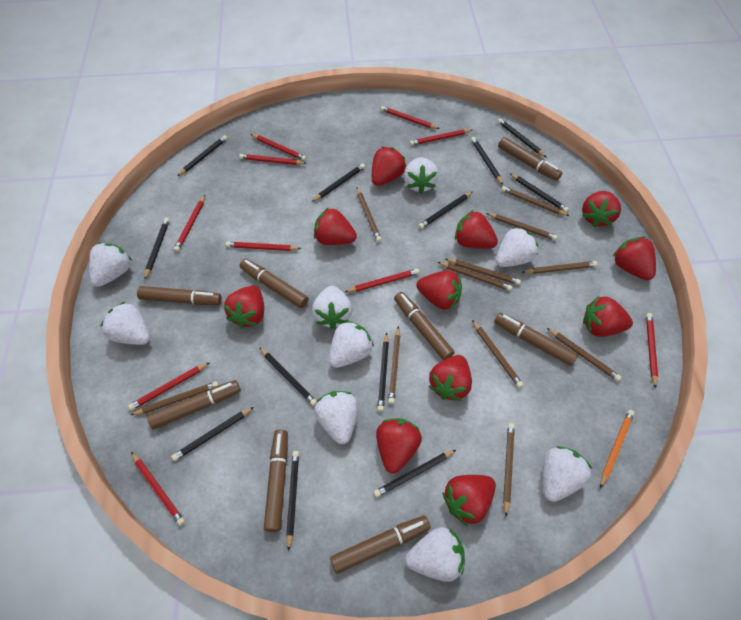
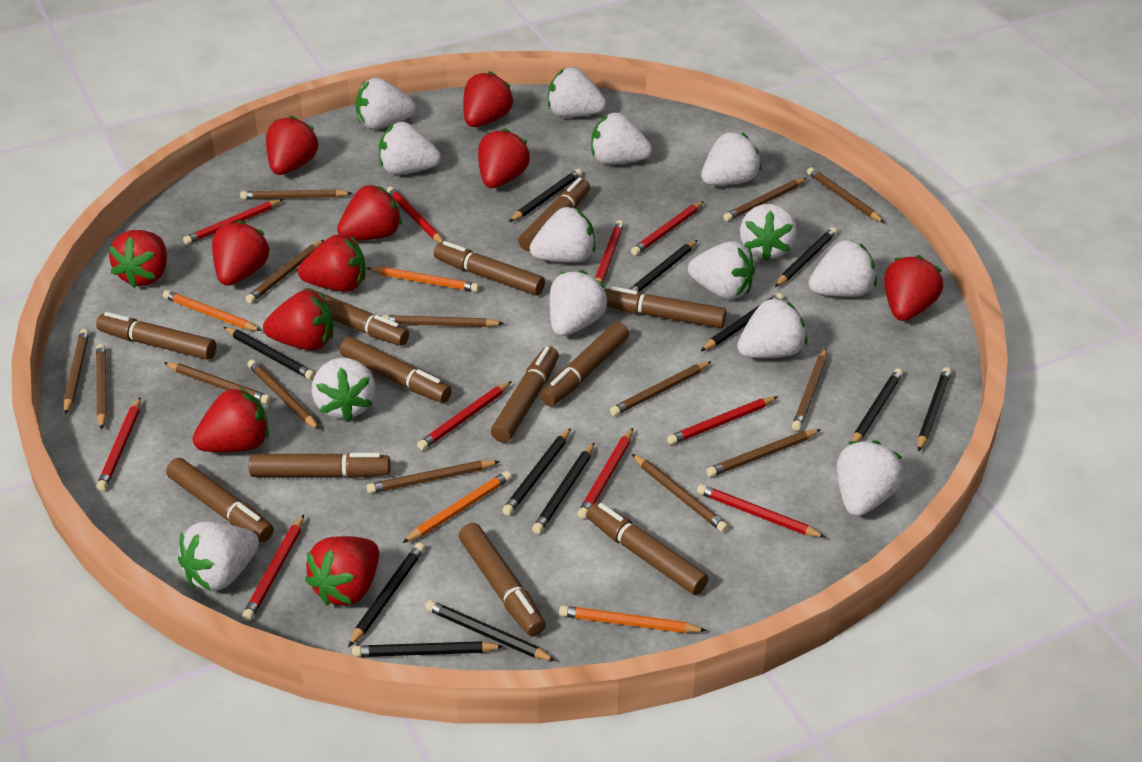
brown marker: [137,286,222,305] [147,380,241,429] [240,259,309,308] [264,430,288,532] [330,516,431,574] [394,292,455,360] [494,313,578,366] [498,137,562,181] = 8 -> [96,312,216,360] [166,458,274,542] [249,452,391,478] [302,288,409,346] [340,337,452,403] [434,241,545,296] [459,523,546,637] [491,346,559,443] [518,177,590,251] [540,322,629,406] [587,502,708,595] [604,286,727,328] = 12
brown pencil: [131,381,219,415] [357,188,382,242] [388,326,400,404] [438,262,512,291] [446,259,521,285] [472,320,523,388] [486,213,558,240] [501,186,569,216] [503,423,515,516] [522,261,597,274] [547,328,621,381] = 11 -> [63,329,89,415] [96,344,107,429] [164,362,271,404] [240,189,352,199] [245,240,324,304] [248,359,319,429] [366,461,500,493] [382,315,504,327] [610,361,712,416] [632,454,728,532] [706,429,821,477] [723,178,807,221] [792,348,827,431] [807,167,885,223] = 14
orange pencil: [600,410,635,489] = 1 -> [163,290,262,331] [367,267,479,292] [402,471,511,543] [559,605,707,633] = 4
white strawberry: [89,242,132,287] [100,302,150,345] [312,286,353,330] [314,391,358,444] [329,320,374,368] [404,157,439,194] [405,527,465,582] [496,226,538,267] [543,446,592,502] = 9 -> [178,521,259,591] [312,358,375,421] [356,78,416,129] [379,122,441,175] [530,207,595,263] [548,67,606,117] [550,270,607,336] [591,113,652,165] [688,241,755,300] [701,132,761,185] [737,298,807,358] [740,204,797,261] [809,240,877,297] [837,441,904,516] = 14

